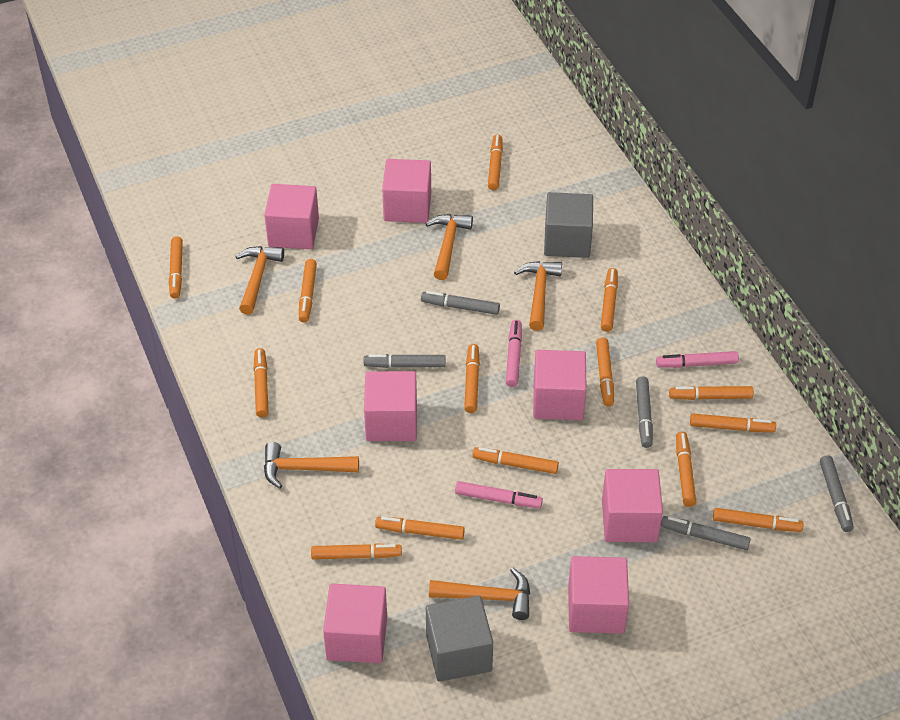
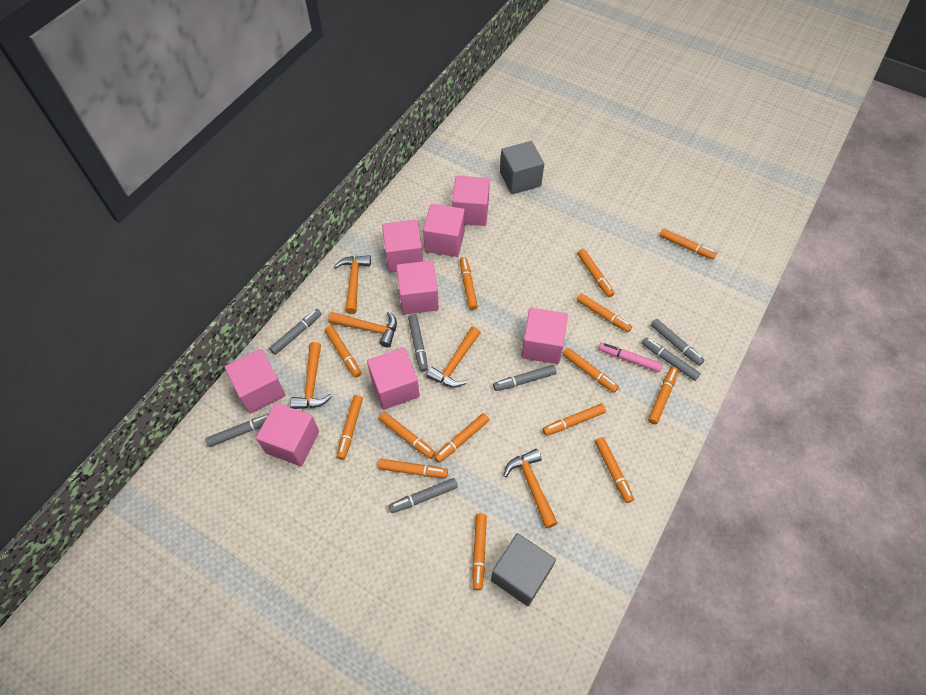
grey marker: [363,354,446,368] [421,291,500,315] [636,376,653,448] [661,516,751,550] [820,455,854,532] = 5 -> [205,414,268,447] [269,309,321,355] [389,478,458,513] [408,314,428,372] [493,365,556,391] [642,337,701,381] [651,319,705,366] = 7
pink cube: [264,184,319,249] [323,584,387,663] [364,371,417,441] [382,159,431,223] [533,350,587,420] [568,556,629,634] [602,469,663,542] = 7 -> [225,349,286,413] [256,403,319,466] [367,348,420,410] [382,220,423,273] [396,260,439,314] [423,204,465,257] [452,176,490,226] [521,308,568,364] = 8
pink marker: [455,481,543,508] [506,320,522,387] [656,351,739,368] = 3 -> [598,342,662,372] = 1

